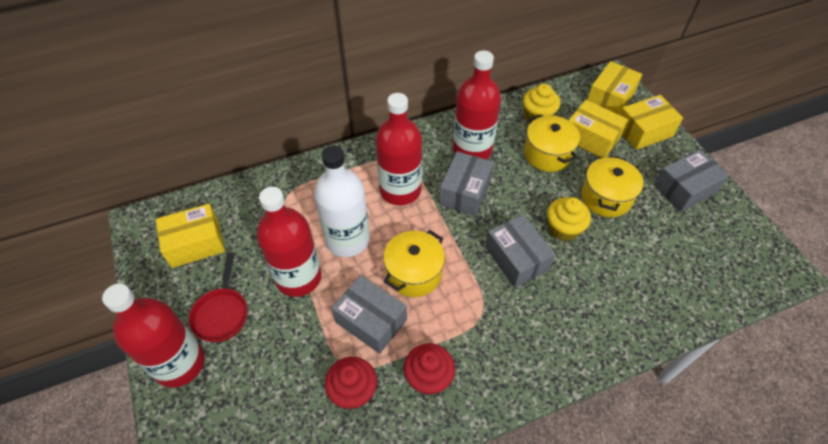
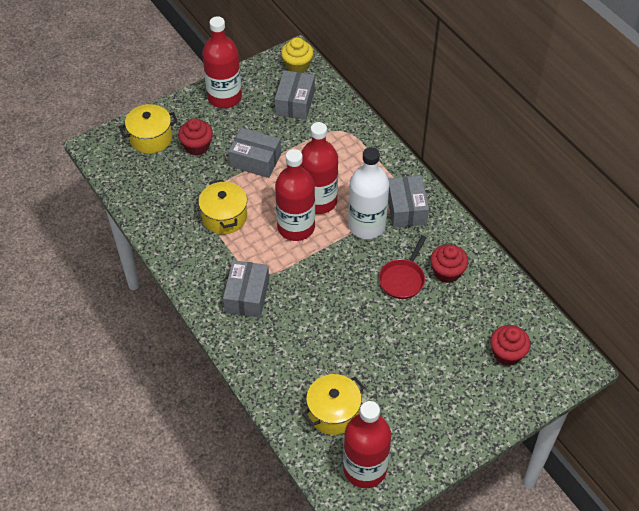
red cupcake: [325,357,377,409] [404,343,455,395] = 2 -> [178,118,213,156] [430,244,468,283] [490,325,531,366] = 3
yellow box: [156,204,225,268] [569,100,628,158] [587,61,642,115] [620,95,683,150] = 4 -> none = 0
yellow cupcake: [523,84,560,122] [547,197,591,241] = 2 -> [281,37,314,73] = 1

